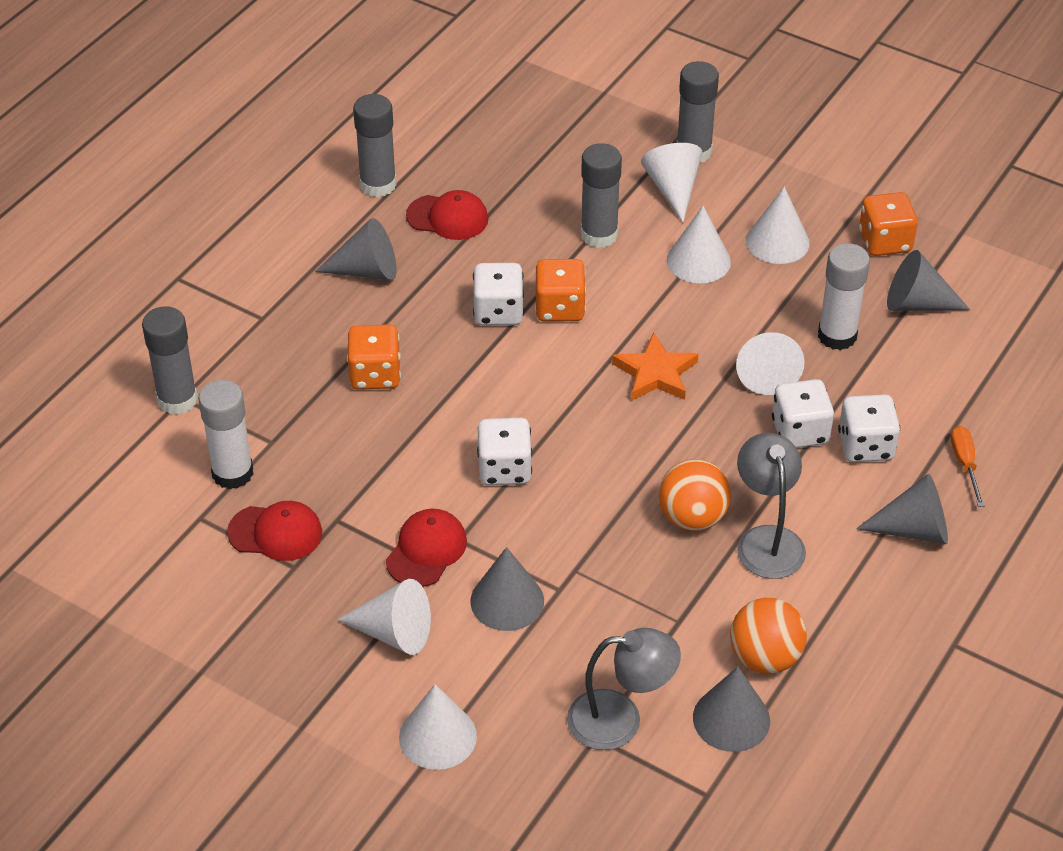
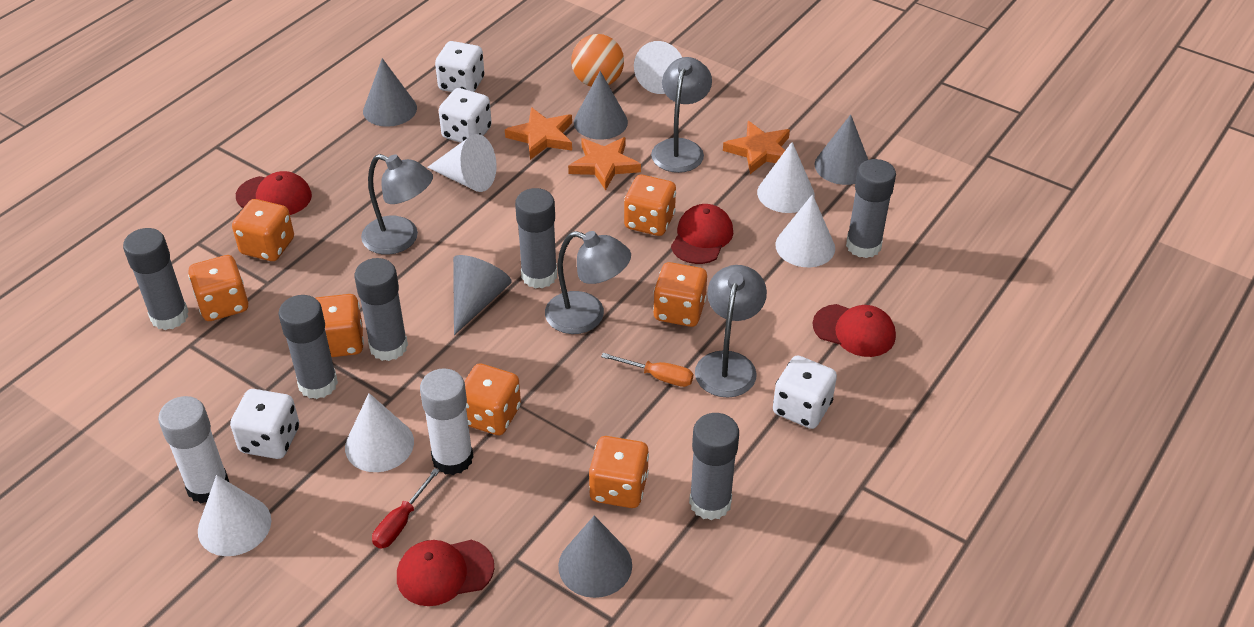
grey glue stick: [142,306,198,415] [353,94,397,197] [581,143,622,248] [676,61,719,163] = 4 -> [123,228,189,330] [278,295,338,399] [354,258,408,361] [515,188,557,289] [689,413,739,520] [846,159,896,258] = 6
grey lamp: [567,628,681,750] [737,433,806,579] = 2 -> [361,154,433,255] [545,231,631,334] [651,57,712,173] [695,265,767,398] = 4
orange ball: [659,459,731,531] [730,598,807,674] = 2 -> [571,34,624,87] = 1
orange dice: [347,324,401,390] [535,259,586,321] [859,192,918,256] = 3 -> [188,255,248,321] [232,199,294,261] [315,294,364,357] [464,363,521,435] [589,436,649,508] [624,175,676,236] [653,262,707,327] = 7
orange star: [612,332,698,401] = 1 -> [505,107,572,160] [568,137,641,190] [723,121,790,174] = 3
red cap: [227,501,322,561] [386,509,467,587] [406,190,488,240] = 3 -> [236,171,312,215] [397,540,494,606] [671,204,733,264] [813,304,896,357] = 4
red screwdriver: none = 0 -> [372,468,440,549] = 1

